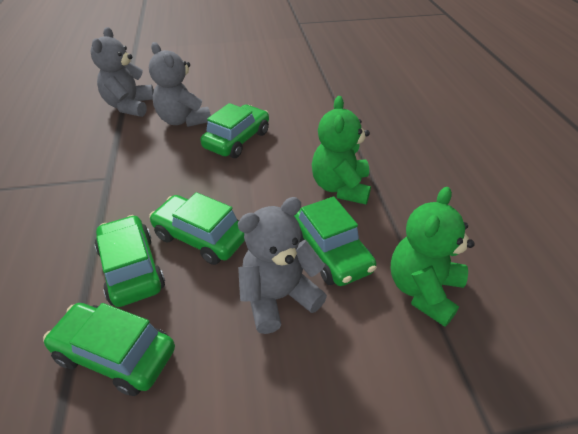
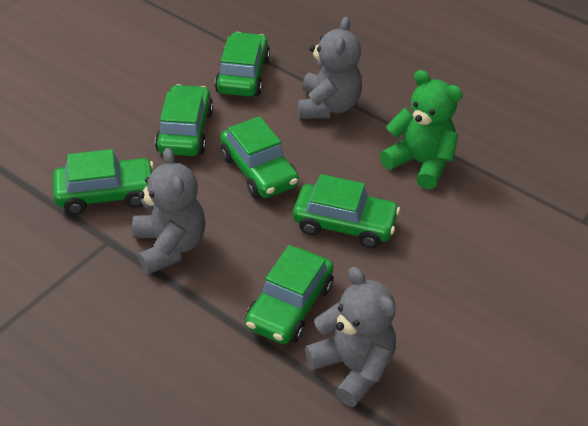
green car: [43,303,175,396] [95,215,165,307] [149,192,245,265] [200,103,269,158] [294,197,376,286] = 5 -> [53,149,154,215] [155,84,213,156] [215,32,270,97] [220,116,299,199] [245,245,334,344] [293,174,400,248] = 6
green teddy bear: [312,96,371,204] [391,187,475,327] = 2 -> [380,70,463,190] = 1

